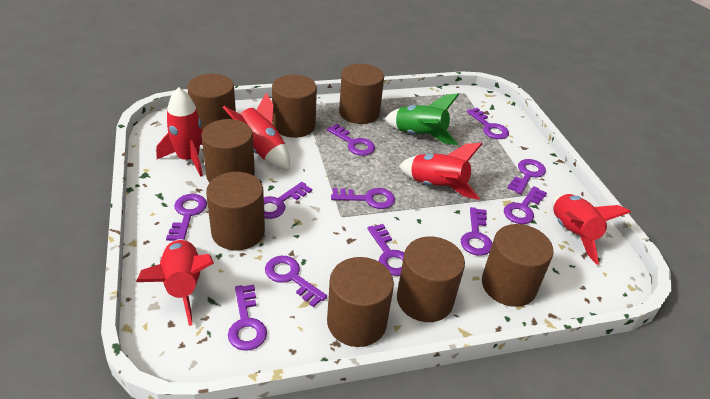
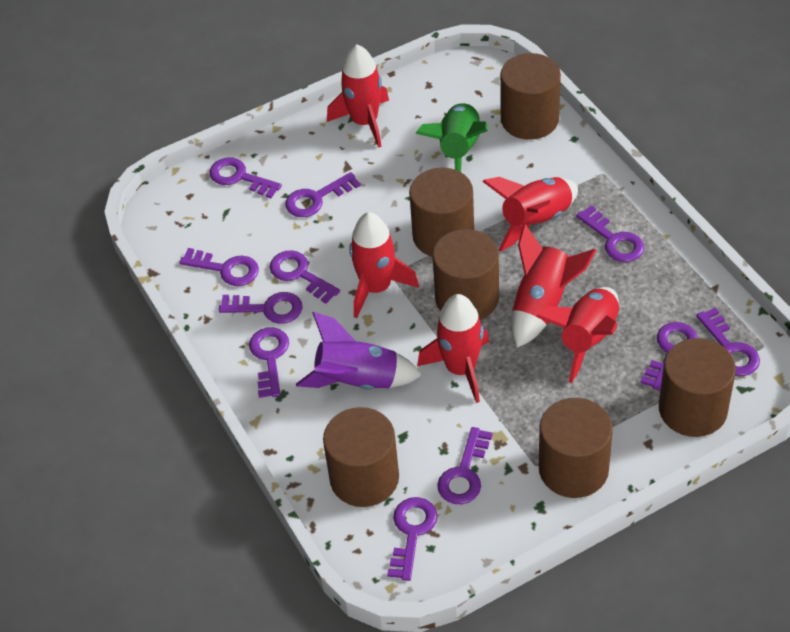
brown cylinder: [188,74,236,130] [201,119,255,183] [206,172,265,250] [272,75,317,138] [327,257,394,347] [339,64,384,124] [397,236,465,322] [482,224,553,307] = 8 -> [323,407,399,507] [409,168,474,257] [433,229,499,320] [500,53,561,140] [539,398,613,498] [659,338,736,437] = 6
purple rocket: none = 0 -> [296,312,422,390] = 1
red rocket: [136,239,214,326] [157,87,203,177] [223,93,290,170] [399,143,482,200] [552,194,631,265] = 5 -> [327,44,389,148] [349,212,419,318] [417,294,489,403] [482,177,578,252] [512,224,596,348] [536,287,619,383] = 6

